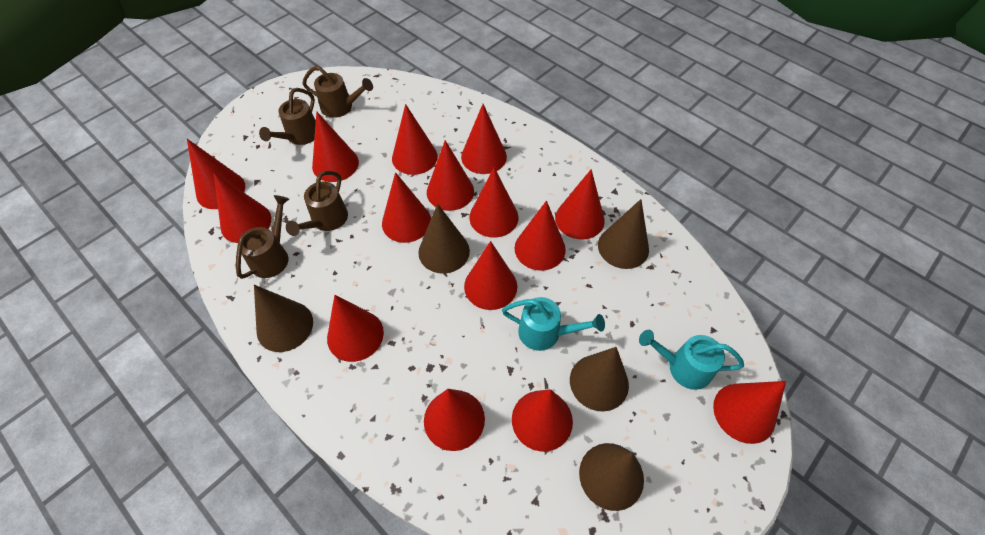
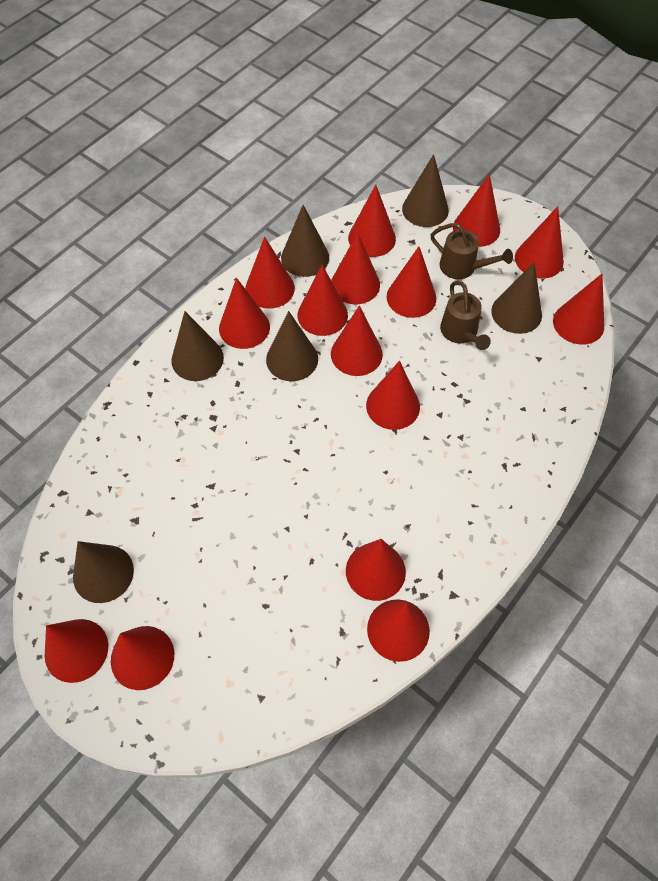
brown cone: [254,285,313,352] [418,204,470,274] [570,347,629,412] [579,443,644,511] [598,199,649,269] = 5 -> [73,541,134,603] [171,311,224,381] [266,311,318,381] [281,205,329,277] [402,154,449,227] [491,262,542,334] = 6
brown watering can: [236,195,289,279] [259,88,316,145] [286,171,348,236] [302,66,373,118] = 4 -> [430,223,513,279] [440,281,491,350] = 2
turquoise watering can: [502,297,605,351] [639,330,744,390] = 2 -> none = 0

